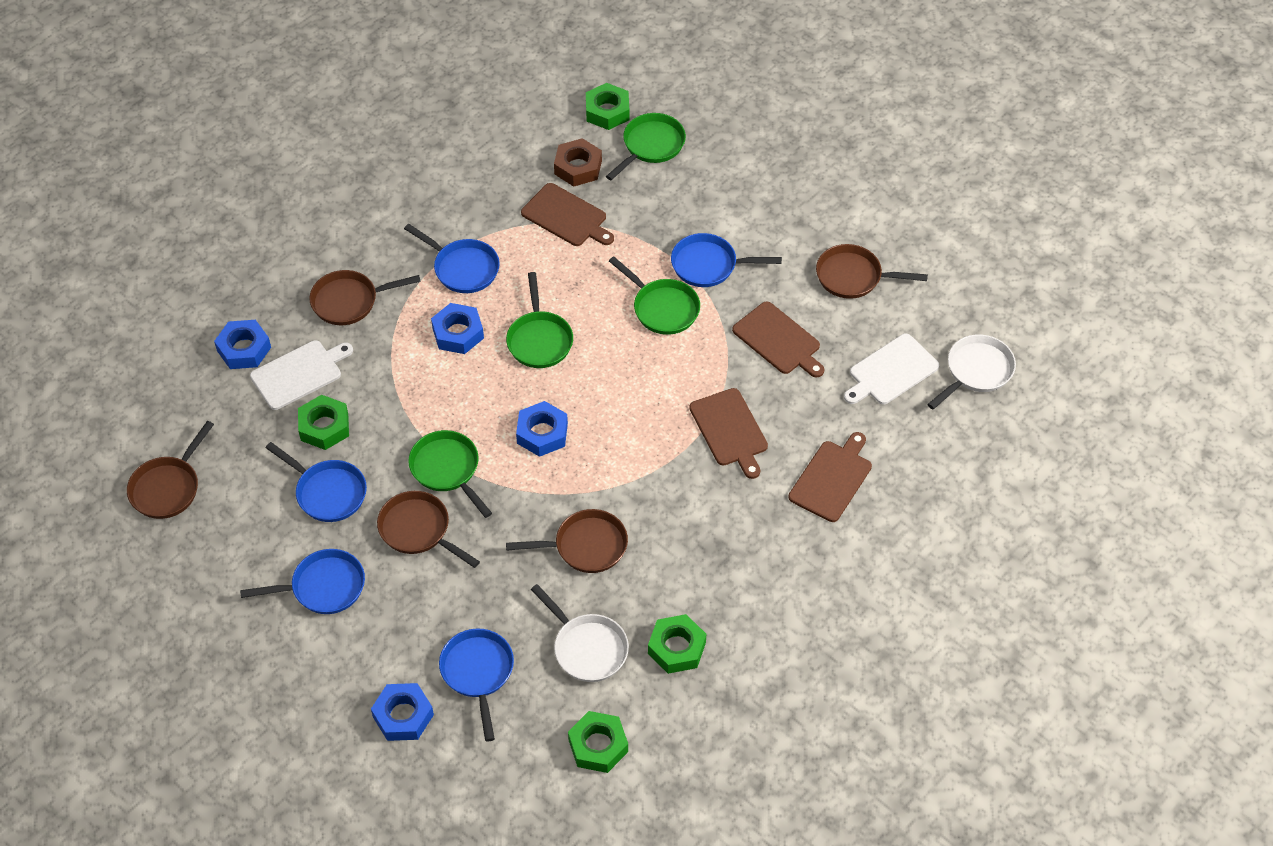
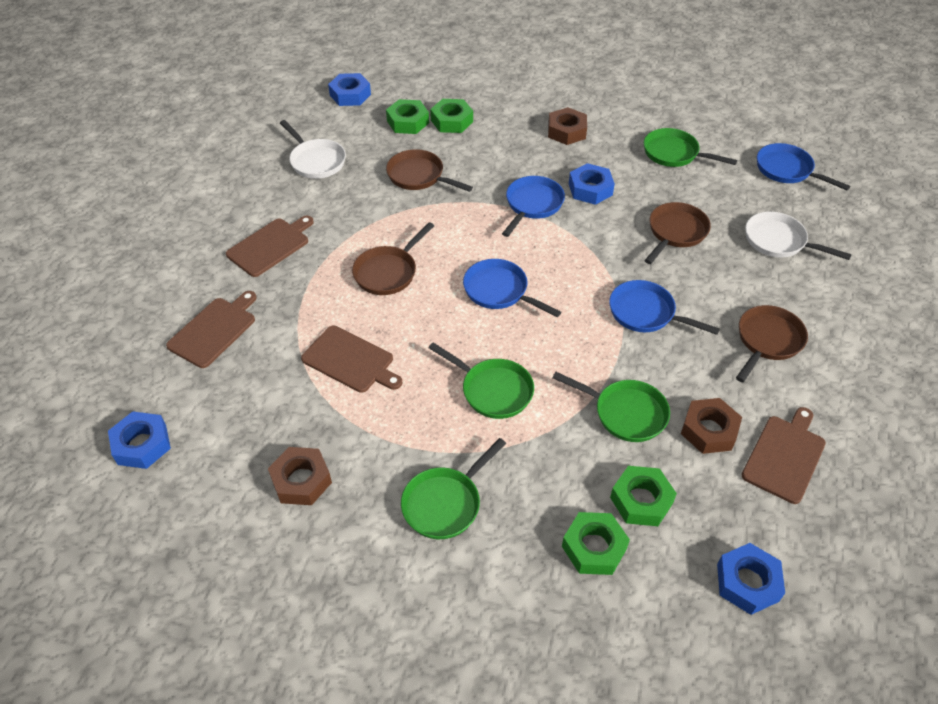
blue pan: [240,549,365,614] [266,442,367,522] [404,224,500,293] [439,628,514,741] [671,233,782,287] = 5 -> [463,259,561,317] [502,176,565,237] [609,280,720,335] [757,143,851,190] = 4
brown nut: [554,138,602,187] = 1 -> [268,447,332,505] [548,107,587,145] [681,398,742,454] = 3
brown pan: [127,421,214,519] [309,270,421,325] [377,491,480,568] [506,509,628,573] [816,244,928,299] = 5 -> [352,222,434,295] [386,149,473,192] [644,202,711,264] [736,305,808,382] = 4
white cutting board: [250,340,353,410] [844,333,940,404] = 2 -> none = 0

